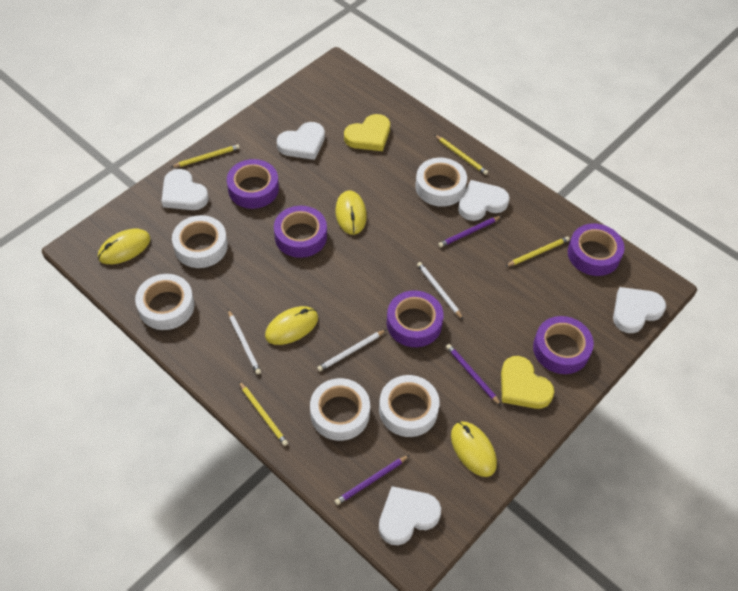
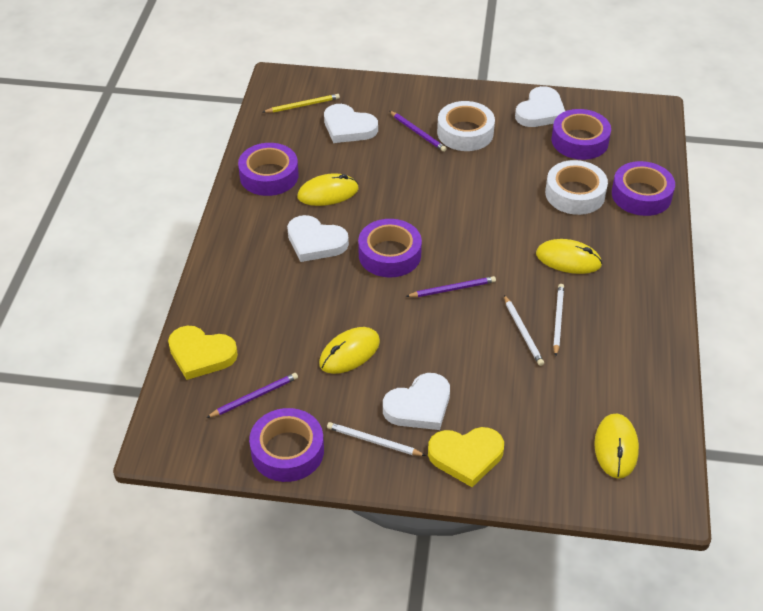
white heart: [161,169,209,210] [277,122,325,160] [379,486,441,545] [458,180,509,221] [613,287,666,333] = 5 -> [287,215,349,262] [324,104,378,143] [383,373,450,430] [515,86,565,127] = 4
white tape: [135,274,194,330] [172,215,228,268] [310,378,370,441] [379,375,440,437] [415,158,467,207] = 5 -> [437,101,495,151] [545,160,608,215] = 2
yellow pencil: [172,144,240,167] [239,382,288,446] [435,135,488,175] [506,236,570,266] = 4 -> [263,94,340,113] = 1

